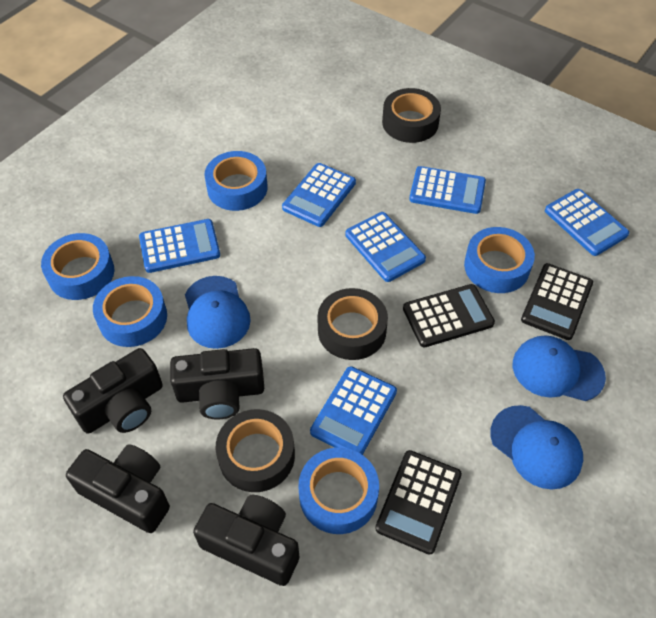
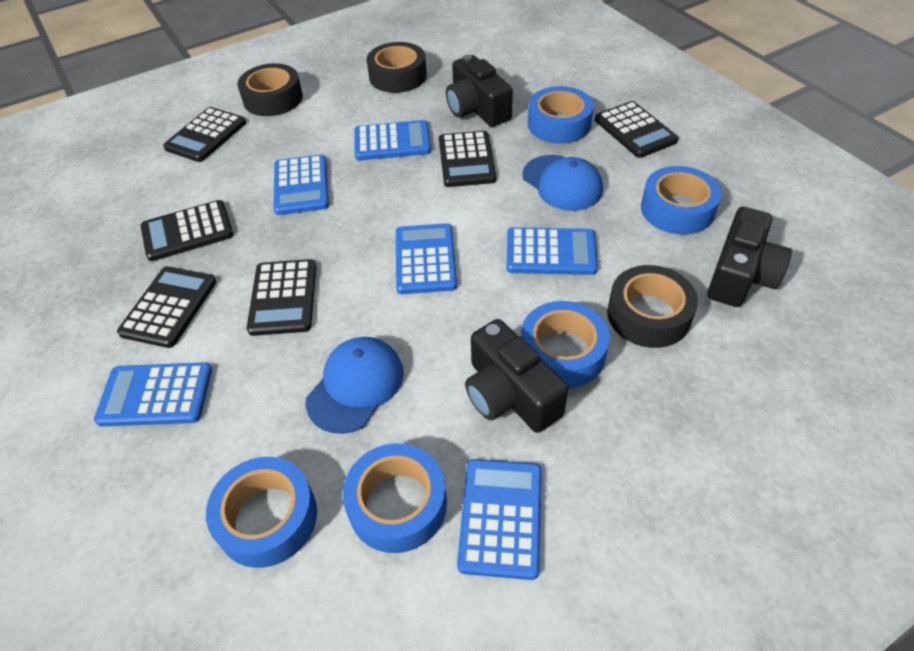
black calculator: [375,450,462,555] [403,284,495,347] [521,263,593,340] = 3 -> [117,267,216,348] [140,200,234,261] [163,107,246,162] [247,259,316,336] [439,131,496,187] [595,101,679,158] = 6
black camera: [63,348,163,434] [66,444,170,533] [170,348,264,420] [193,495,299,586] = 4 -> [446,55,513,127] [465,319,568,433] [707,207,792,307] = 3
blue cap: [185,276,251,349] [490,405,583,490] [513,335,606,401] = 3 -> [306,337,404,434] [522,155,603,211] = 2

